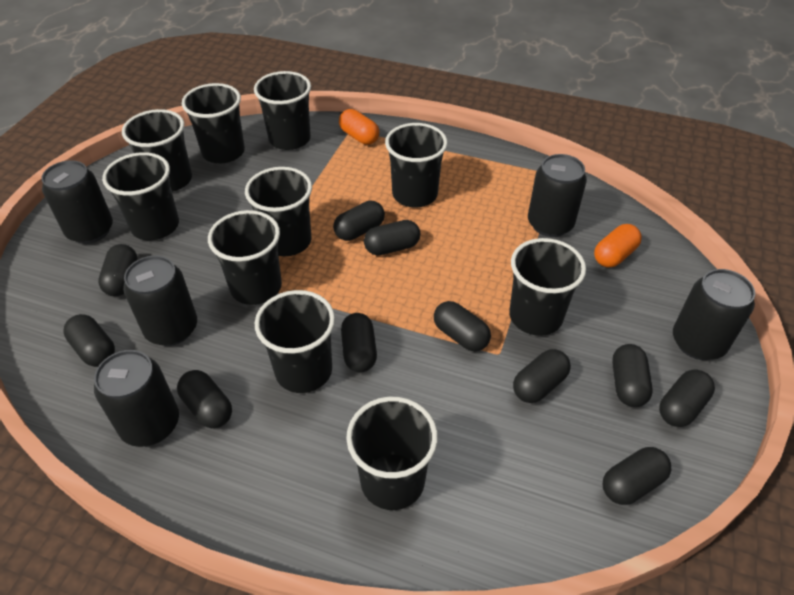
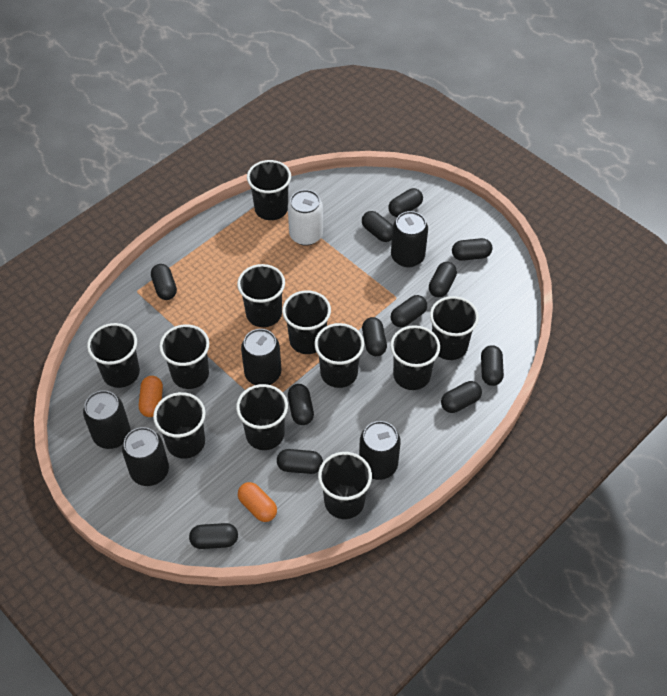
black capsule: [63,314,115,367] [98,244,137,296] [177,370,232,428] [333,200,385,241] [341,313,377,372] [364,220,420,255] [434,301,491,351] [513,349,571,403] [603,447,671,505] [612,344,653,407] [659,369,715,427] = 11 -> [151,264,177,300] [189,523,238,549] [277,449,323,474] [288,384,314,425] [362,211,393,242] [362,317,387,356] [388,188,423,217] [391,295,427,327] [429,262,457,297] [441,381,482,413] [452,238,492,261] [481,345,504,386] = 12
black cup: [102,152,179,240] [122,109,192,192] [182,83,245,163] [208,210,282,305] [245,167,312,256] [254,71,311,150] [255,290,335,393] [346,397,438,510] [385,123,448,207] [509,238,586,336] = 10 -> [87,323,140,388] [153,392,206,459] [159,324,209,389] [236,384,288,450] [237,264,285,327] [247,160,291,220] [282,290,331,354] [314,323,364,388] [318,452,372,519] [390,325,440,390] [430,296,479,360] = 11
white can: none = 0 -> [288,190,323,246] = 1

